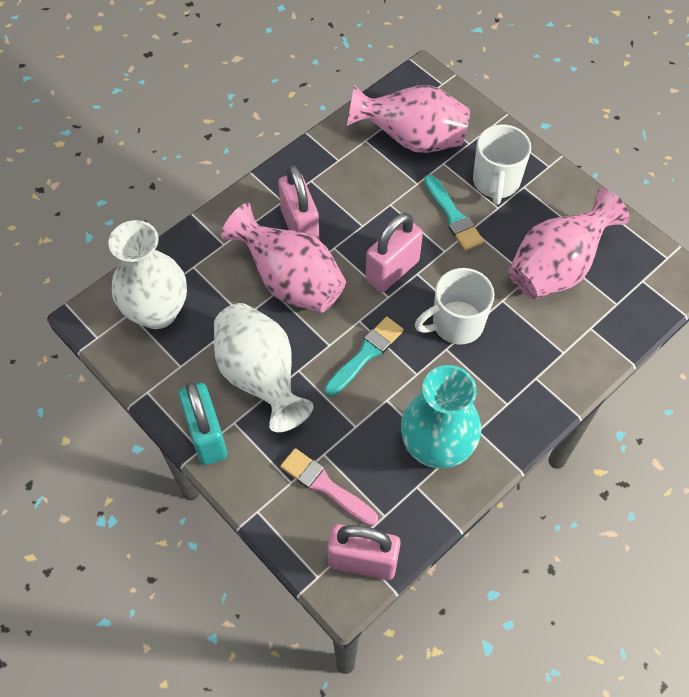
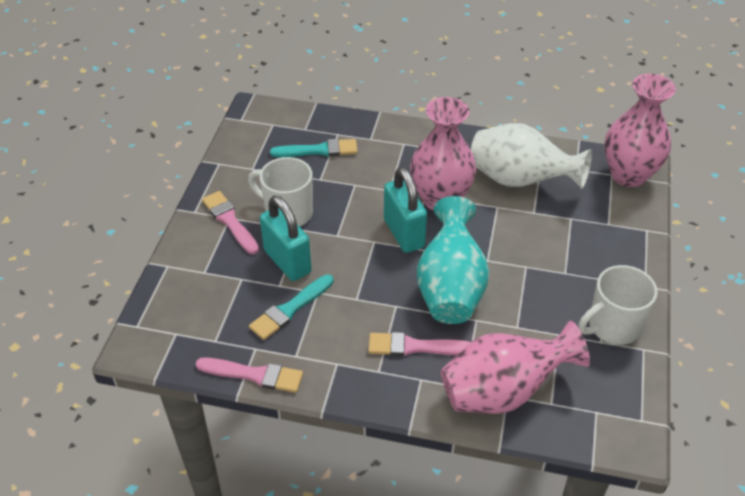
pink brush: [280,448,378,526] = 1 -> [195,357,303,393] [202,191,259,254] [368,332,471,356] = 3
pink padlock: [278,165,320,240] [327,524,401,580] [366,213,423,292] = 3 -> none = 0
turquoise padlock: [178,381,227,465] = 1 -> [260,196,312,281] [384,167,427,253] = 2
white vase: [108,220,187,329] [214,303,313,432] = 2 -> [471,123,592,189] = 1

